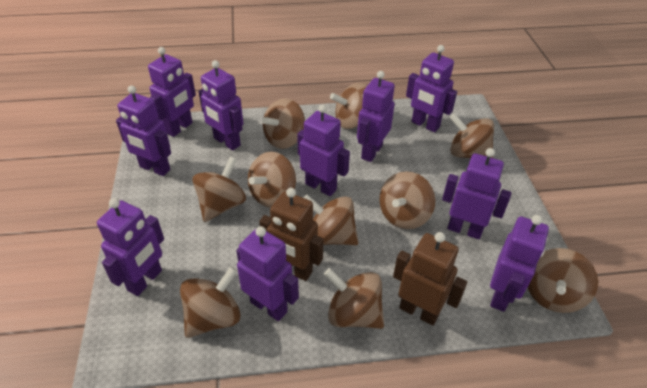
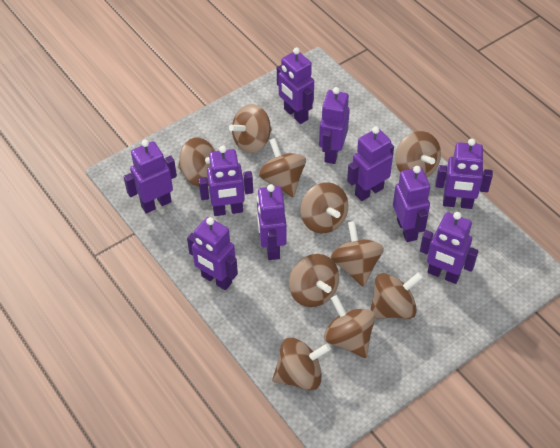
brown robot: [259,188,324,281] [393,232,467,326] = 2 -> none = 0

